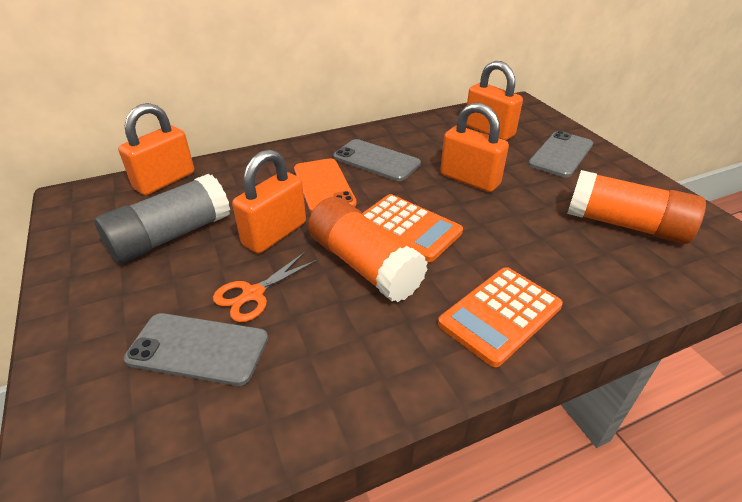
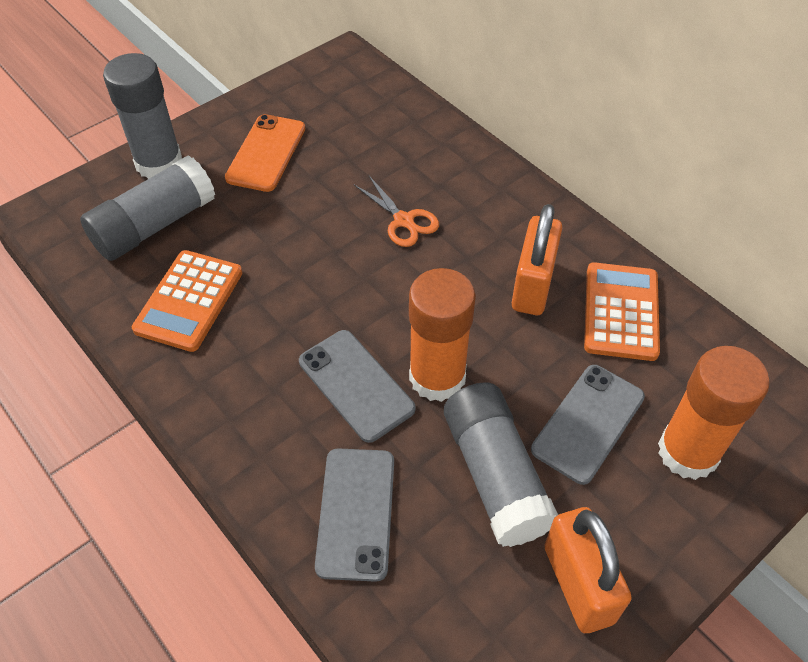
grey glue stick: [94,174,230,263] = 1 -> [80,155,215,261] [103,53,182,179] [444,382,558,547] = 3
orange padlock: [118,103,194,195] [232,149,306,253] [440,103,509,192] [466,61,523,140] = 4 -> [512,204,562,315] [544,507,632,633] = 2

